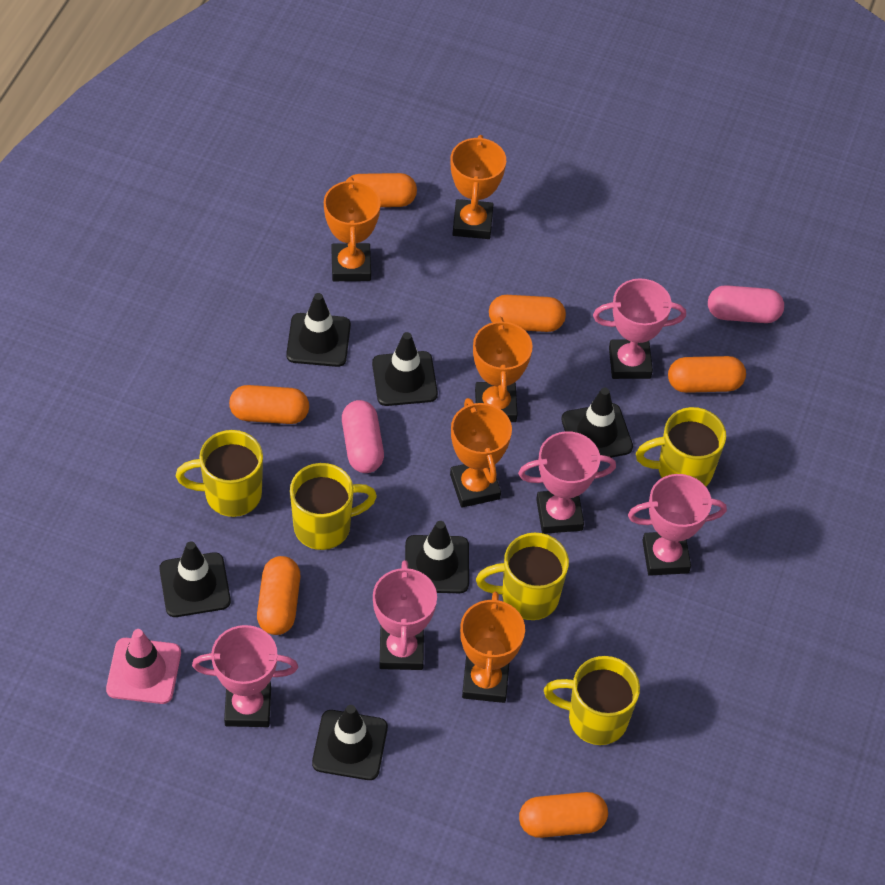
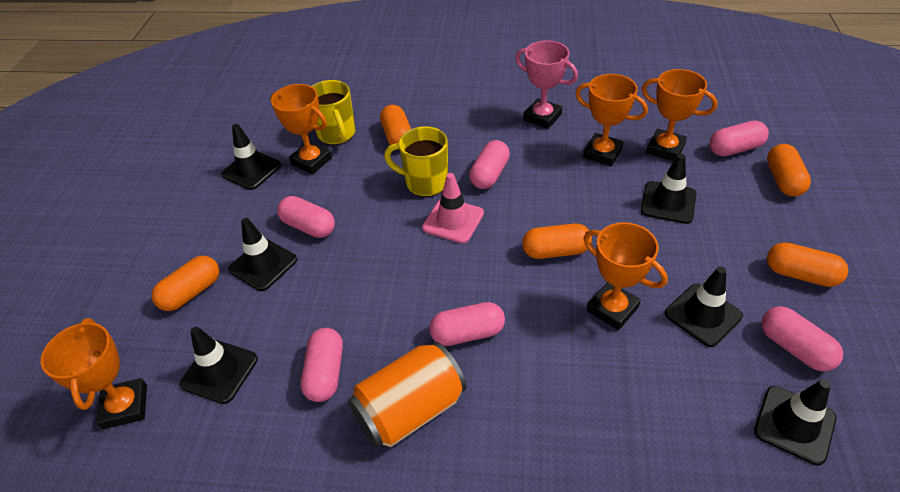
orange can: none = 0 -> [348,342,466,447] = 1
orange capsule: [229,385,309,424] [257,556,300,635] [346,173,417,207] [489,295,566,332] [519,792,608,838] [668,356,746,393] = 6 -> [151,256,219,311] [380,105,411,145] [522,223,592,259] [767,144,811,197] [767,242,848,287] = 5
pink capsule: [342,400,384,473] [708,285,784,323] = 2 -> [277,196,335,238] [301,328,343,402] [429,302,505,346] [469,140,510,189] [709,120,769,156] [761,306,843,371] = 6
pink trophy: [192,625,298,727] [373,560,437,670] [518,431,616,534] [593,278,686,379] [628,474,727,576] = 5 -> [515,41,578,129] = 1
yellow mug: [176,430,263,517] [290,463,377,550] [476,533,569,620] [544,656,640,745] [636,407,726,486] = 5 -> [312,80,355,145] [384,126,448,197] = 2

